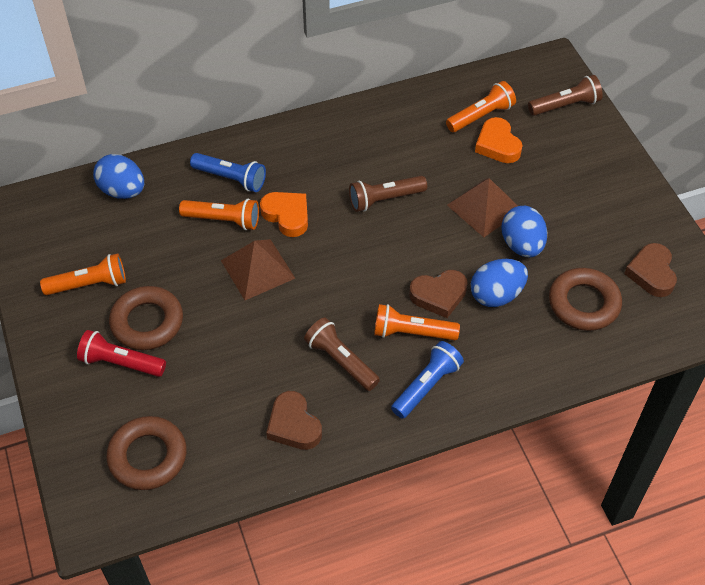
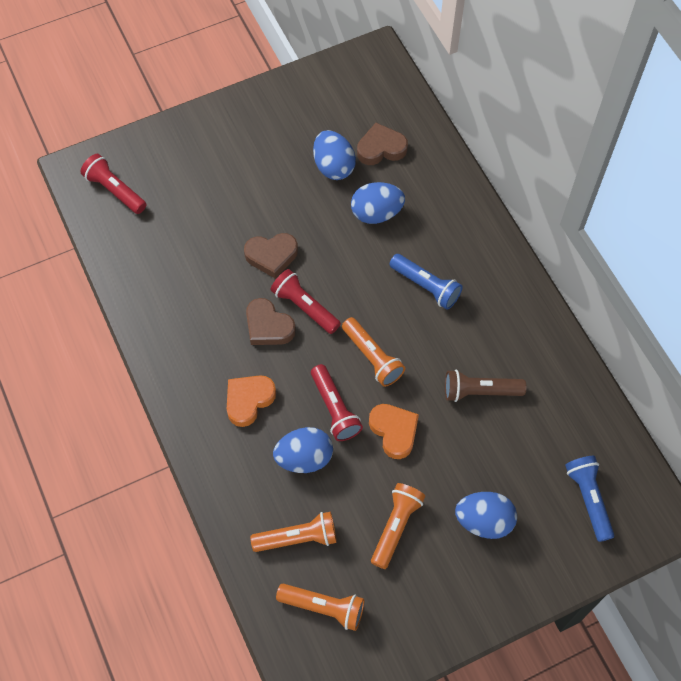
blue egg: [93,154,144,199] [471,259,528,307] [501,206,547,257] = 3 -> [273,427,333,473] [313,130,356,180] [351,182,405,224] [455,492,517,539] = 4
brown flashlight: [304,318,380,391] [349,176,427,212] [528,75,603,116] = 3 -> [445,370,527,402] = 1
brown pyramid: [221,239,295,300] [447,178,518,237] = 2 -> none = 0
brown ring: [106,416,187,490] [109,286,183,350] [549,268,622,331] = 3 -> none = 0
red flashlight: [77,330,166,377] = 1 -> [81,154,147,214] [270,269,341,334] [311,364,363,441] = 3

